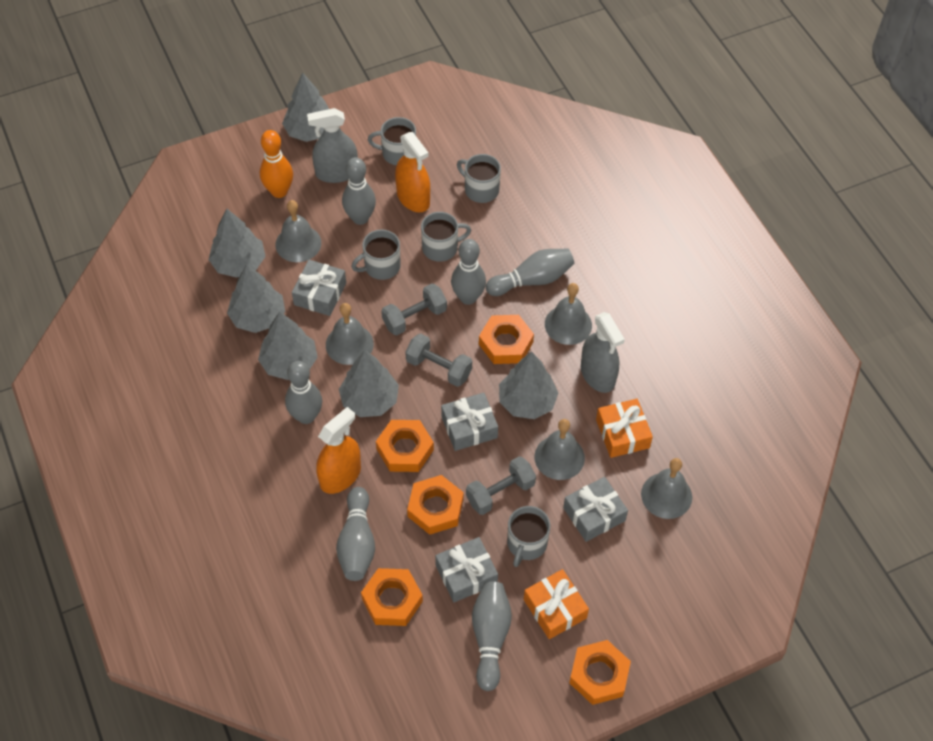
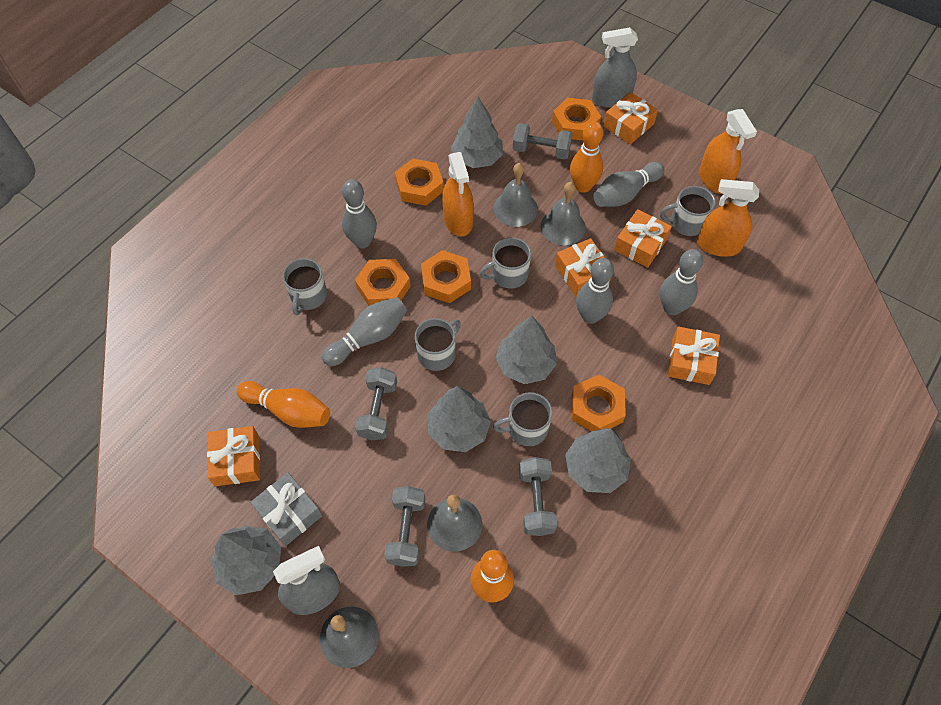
grey bell: [275,200,321,262] [326,303,374,365] [534,419,585,480] [545,283,592,345] [641,458,692,519] = 5 -> [320,607,379,668] [427,495,482,552] [493,163,538,227] [541,182,586,246] = 4
grey bowling pin: [285,361,322,424] [336,487,375,581] [342,157,376,225] [451,239,486,305] [472,582,512,691] [486,249,574,296] = 6 -> [322,297,407,366] [342,179,377,248] [576,258,614,324] [593,162,665,207] [660,249,703,315] = 5
grey dumbbell: [381,284,447,336] [405,334,472,387] [466,456,536,515] = 3 -> [355,367,397,440] [384,486,425,567] [513,123,573,160] [519,457,557,536] = 4
grey gift: [292,260,346,316] [435,537,498,602] [441,393,498,451] [563,477,628,542] = 4 -> [250,473,322,546] = 1
grey tree: [208,209,266,278] [227,264,285,333] [258,312,318,380] [282,73,329,142] [339,350,399,417] [499,352,558,419] = 6 -> [211,525,281,595] [428,386,491,452] [451,97,503,168] [496,316,557,384] [565,428,631,493] = 5
orange bowling pin: [260,130,293,198] = 1 -> [237,381,330,428] [470,550,514,603] [570,121,604,193] = 3
orange gift: [524,569,589,639] [596,399,653,458] = 2 -> [207,426,260,486] [555,238,611,297] [603,92,658,144] [614,209,672,268] [668,327,720,385] = 5
orange spray bottle: [316,407,361,494] [395,132,430,212] = 2 -> [442,152,474,236] [697,179,759,257] [699,109,757,194] = 3

